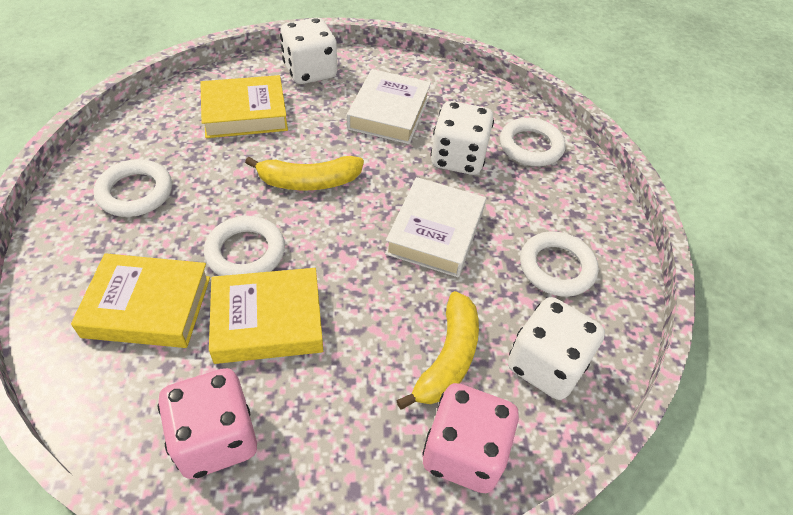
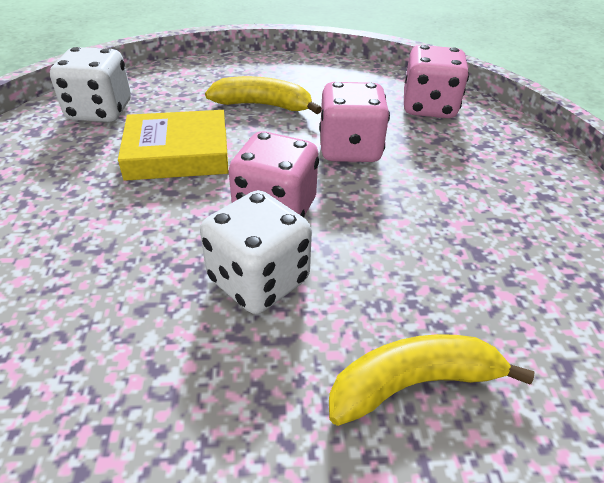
pink dice: [158,368,257,479] [422,383,519,493] = 2 -> [229,131,319,217] [319,82,390,162] [404,45,469,118] = 3
white book: [347,69,431,144] [385,177,486,277] = 2 -> none = 0
white dice: [280,18,337,84] [430,101,494,175] [508,297,605,400] = 3 -> [50,47,131,122] [200,190,312,314] = 2
white ring: [93,159,172,217] [204,216,285,276] [500,118,566,166] [520,231,599,297] = 4 -> none = 0
yellow book: [71,253,210,348] [200,75,288,138] [209,268,323,364] = 3 -> [118,110,229,181] = 1

